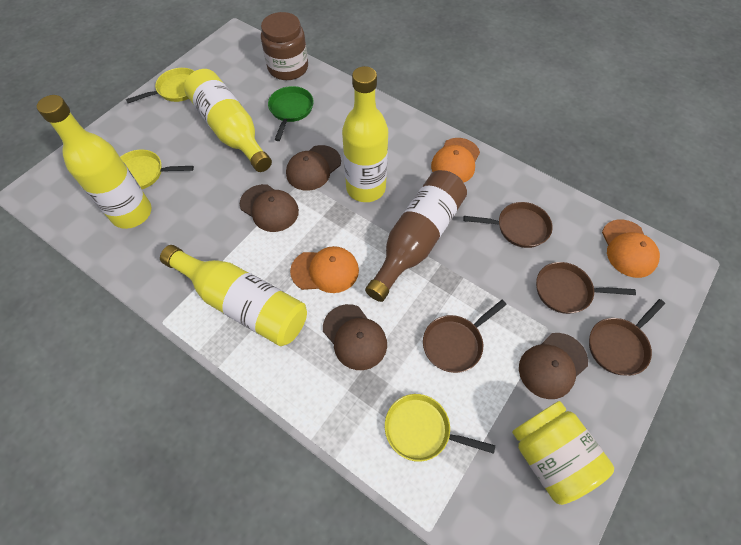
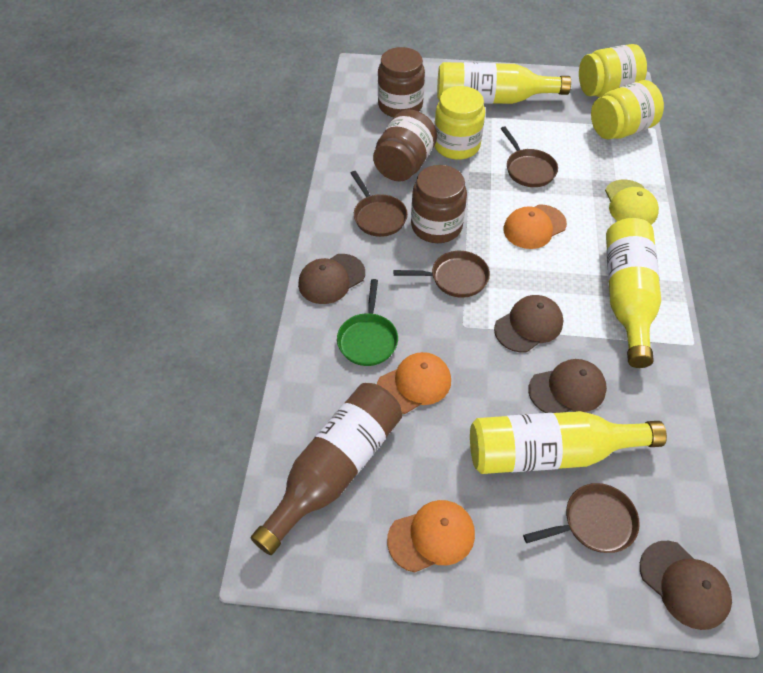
brown jar: [261,12,308,80] = 1 -> [373,110,437,182] [378,47,425,117] [411,165,467,243] = 3
yellow bottle: [37,95,152,229] [160,245,307,346] [184,69,272,172] [342,66,388,202] = 4 -> [437,62,571,104] [470,411,667,474] [606,218,661,368] = 3
yellow cap: none = 0 -> [605,180,659,225] = 1
yellow jar: [512,401,614,505] = 1 -> [434,86,485,160] [579,44,647,97] [591,80,664,139] = 3
yellow pan: [120,149,194,189] [126,68,194,103] [385,394,495,462] = 3 -> none = 0

